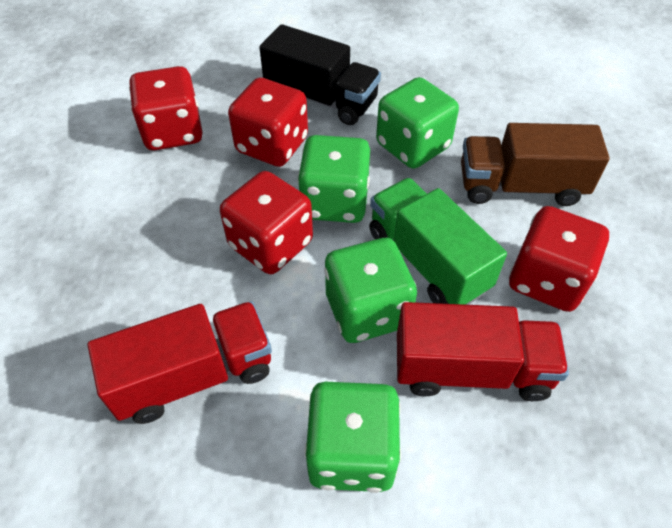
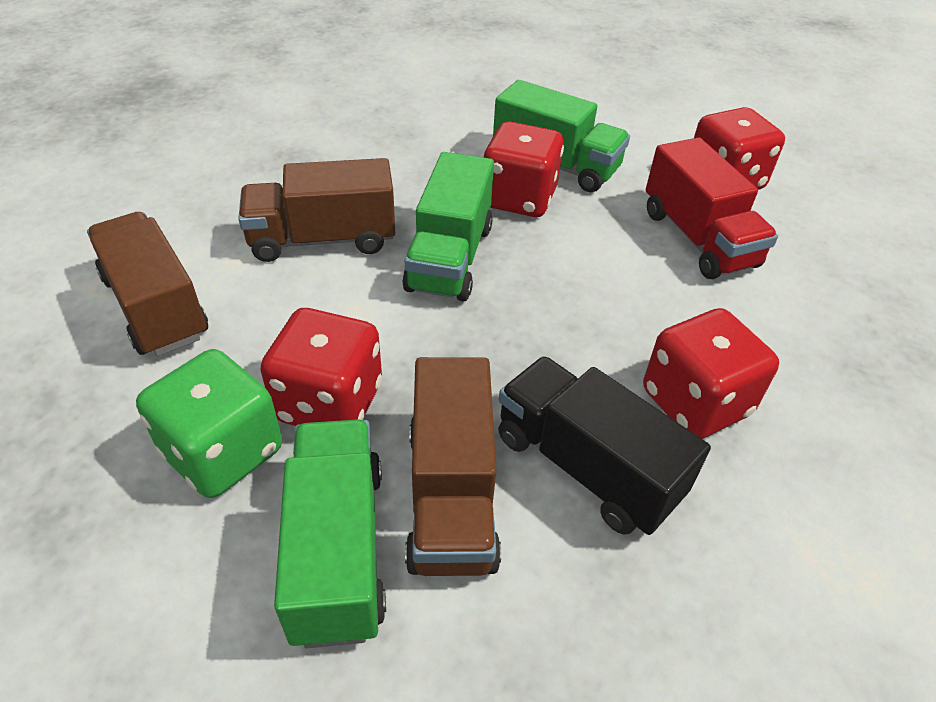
brown truck: [461,123,610,206] = 1 -> [87,212,208,356] [238,158,395,262] [405,357,501,576] = 3
green dice: [298,135,370,223] [305,382,401,493] [324,238,417,343] [376,77,459,169] = 4 -> [136,349,282,498] = 1
green truck: [369,178,507,305] = 1 -> [274,419,386,648] [402,152,494,302] [493,80,630,192] = 3
red truck: [87,301,272,424] [397,302,569,401] = 2 -> [646,137,778,279] = 1

